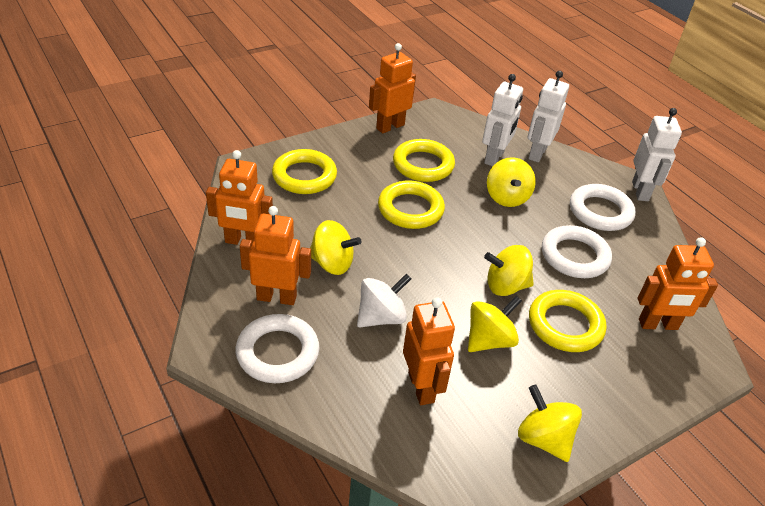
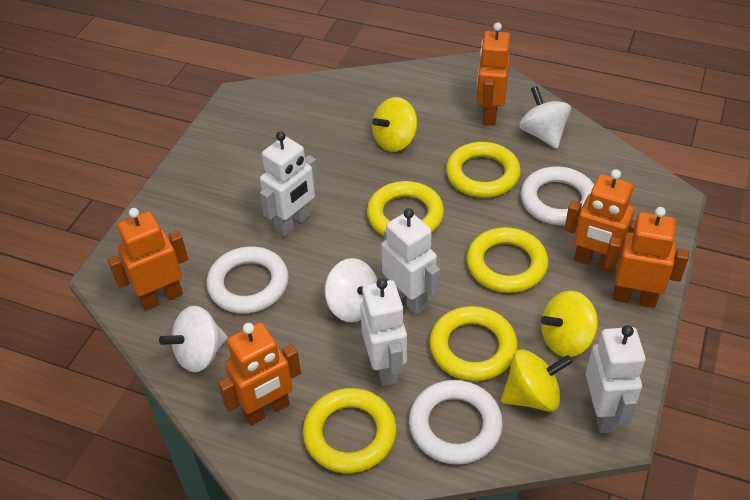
white robot: [482,74,523,166] [528,71,569,162] [632,108,682,201] = 3 -> [260,131,318,236] [360,278,407,386] [381,208,440,315] [586,325,645,433] = 4
white spinning top: [357,274,411,328] = 1 -> [159,306,228,372] [324,258,377,322] [519,86,571,149] = 3
yellow ring: [272,149,337,194] [378,180,445,229] [393,139,455,182] [529,290,606,352] = 4 -> [303,388,396,473] [367,181,444,236] [429,306,518,381] [446,142,521,198] [466,227,548,293] = 5
yellow spinning top: [310,220,362,275] [468,296,522,352] [484,245,534,296] [487,157,536,207] [518,385,582,462] = 5 -> [372,97,417,152] [501,349,573,411] [541,291,598,357] = 3

